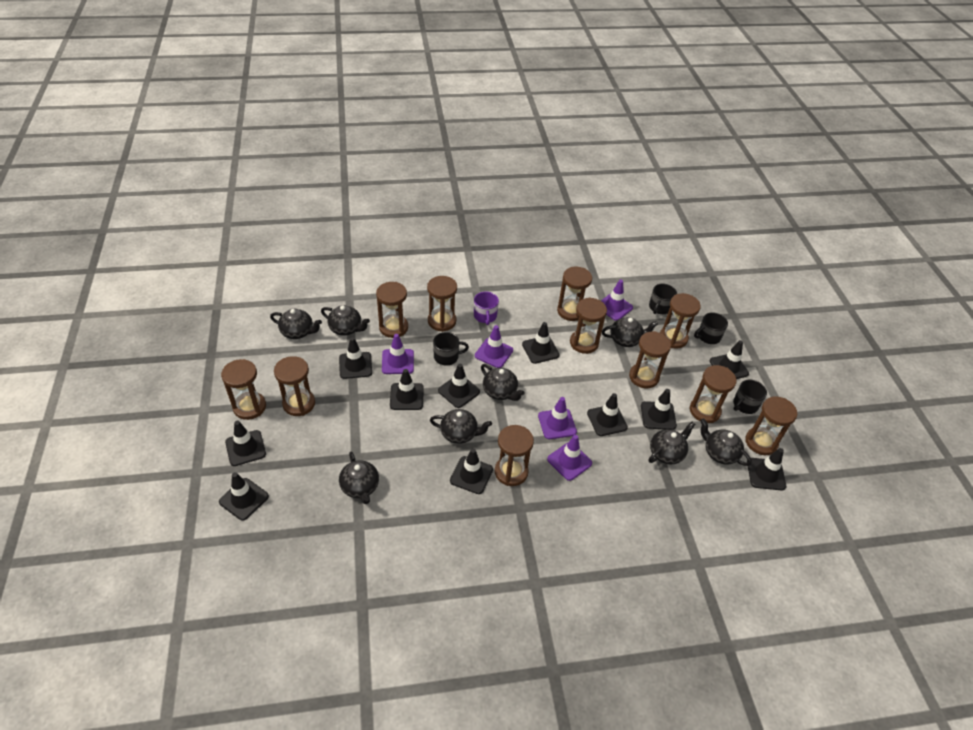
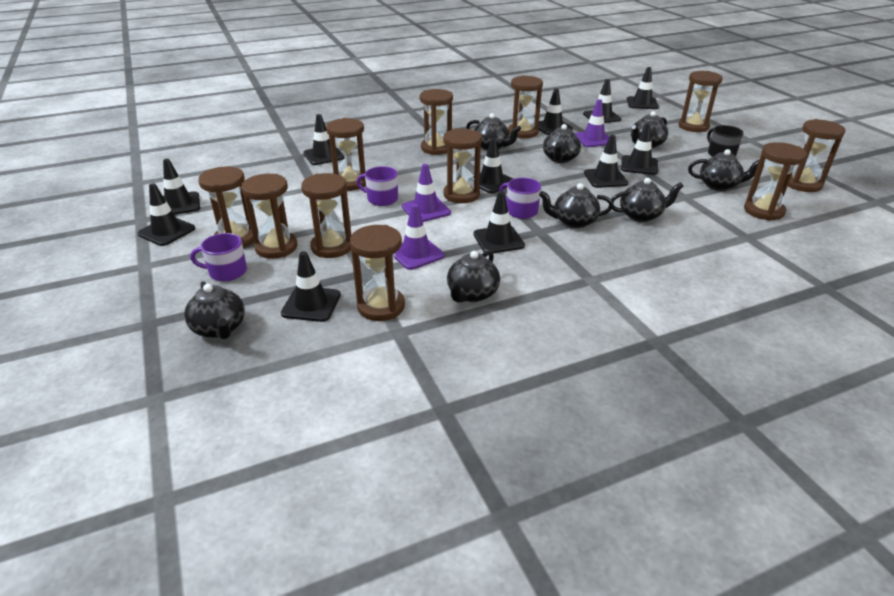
black mug: [433,332,469,365] [649,284,677,314] [694,312,728,344] [733,379,767,414] = 4 -> [707,125,744,157] = 1
purple mug: [474,291,499,325] = 1 -> [190,233,247,281] [357,166,398,206] [499,178,541,219] = 3
purple traffic cone: [382,334,414,374] [475,325,513,368] [538,397,577,439] [547,435,592,481] [601,280,633,321] = 5 -> [395,204,444,270] [402,164,451,222] [574,99,609,147] = 3

